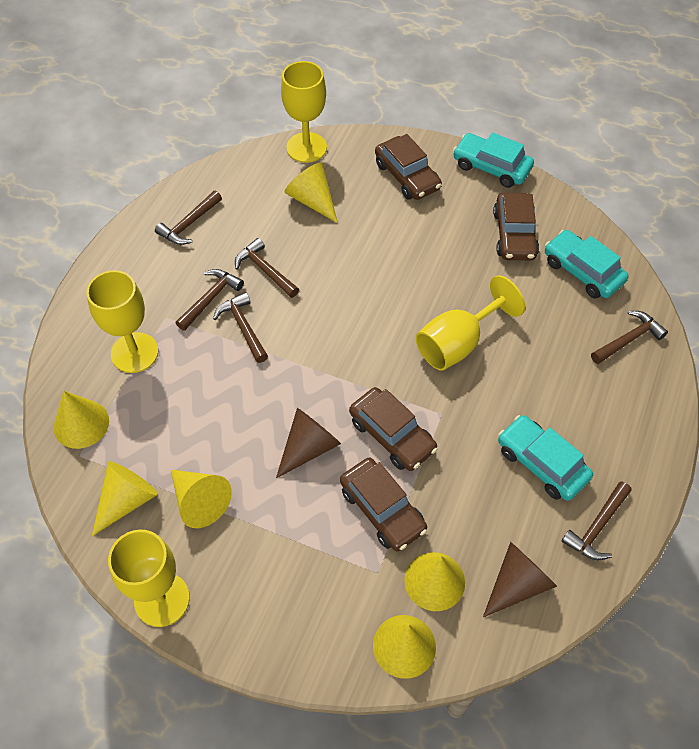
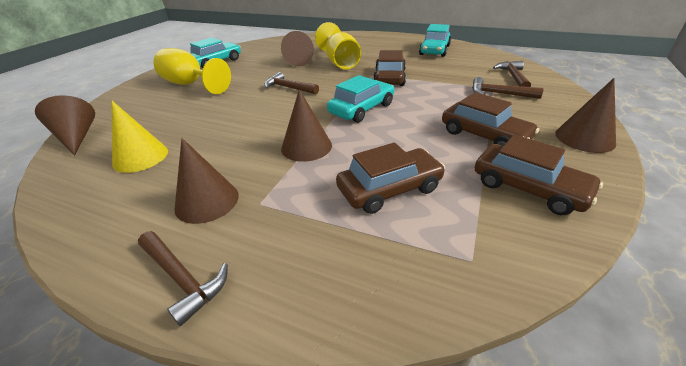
brown cone: [276,408,341,478] [483,542,557,617] = 2 -> [35,95,95,156] [174,138,239,224] [281,31,314,66] [281,89,332,162] [555,78,616,153] = 5
brown hammer: [155,191,222,245] [176,269,244,331] [213,292,268,363] [235,238,299,298] [562,481,632,560] [591,311,668,364] = 6 -> [138,231,228,326] [264,72,319,94] [472,77,544,99] [493,61,531,87] = 4
yellow cone: [54,391,109,449] [92,461,158,536] [171,470,232,528] [284,163,338,223] [373,615,436,679] [404,552,465,611] = 6 -> [112,101,168,173] = 1
yellow goblet: [86,270,158,373] [108,529,190,627] [281,61,327,163] [416,275,525,371] = 4 -> [153,48,231,94] [315,22,361,69] = 2

